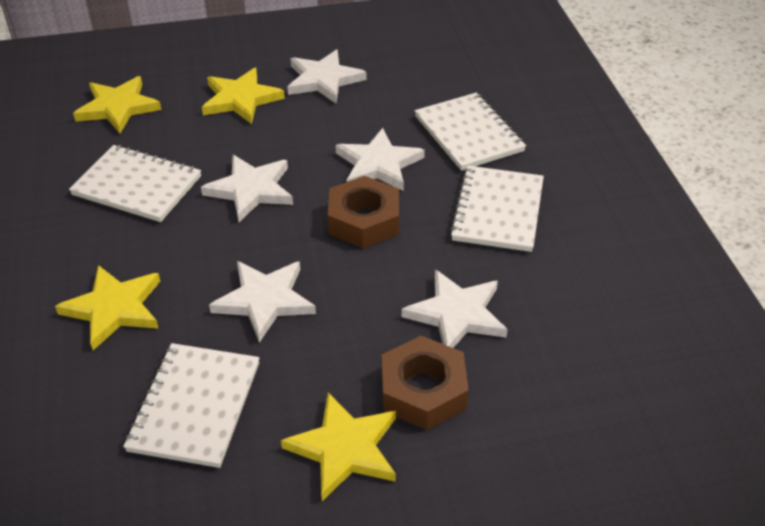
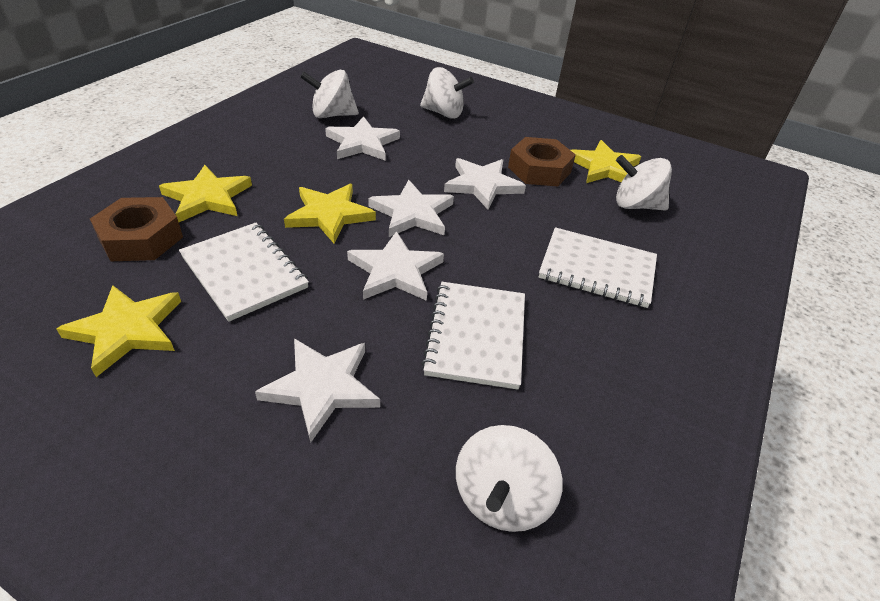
white notebook: [69,145,201,222] [123,343,259,468] [415,93,526,171] [449,166,544,252] = 4 -> [179,223,309,322] [421,282,525,390] [539,227,657,308] = 3
white spinning top: none = 0 -> [300,70,359,118] [420,67,474,119] [456,425,563,532] [616,155,672,211] = 4

